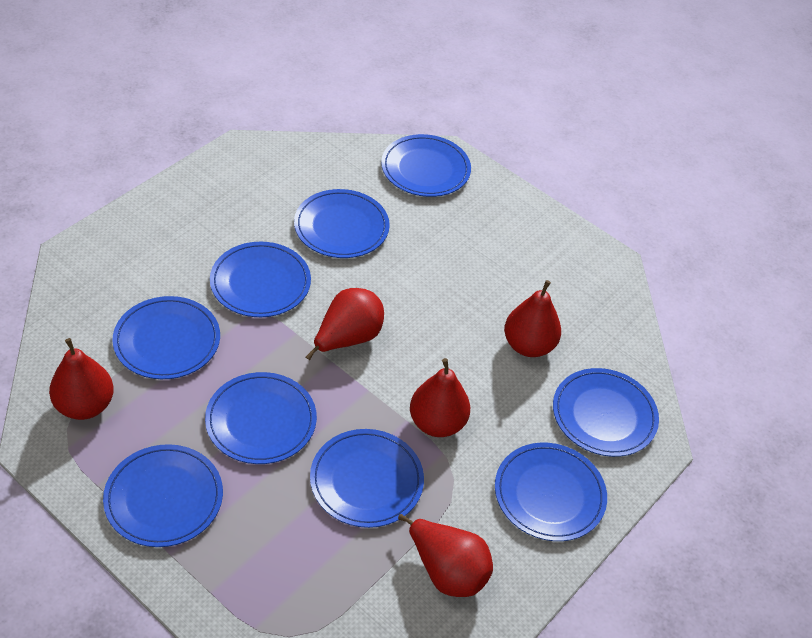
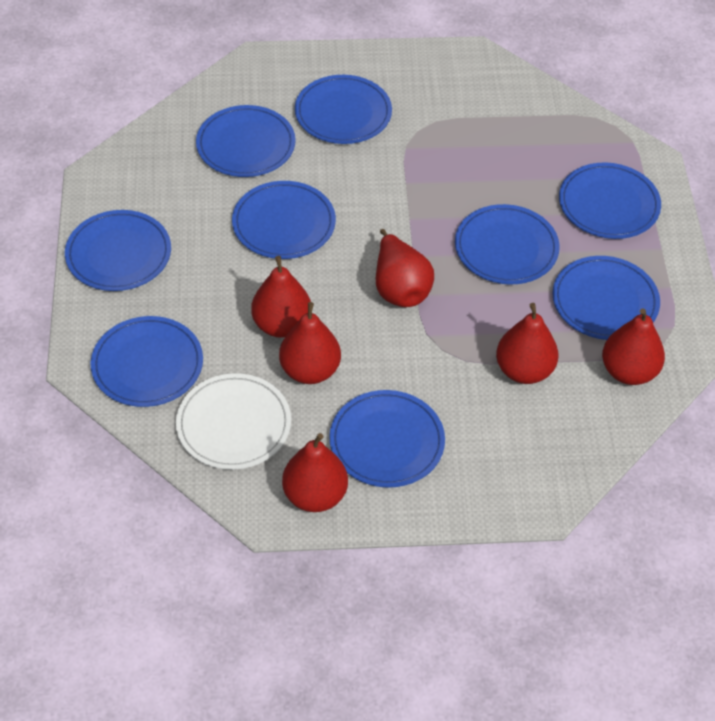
red pear: [49,338,114,420] [306,288,384,360] [398,514,493,597] [410,358,470,437] [504,280,561,357] = 5 -> [251,256,311,338] [279,302,341,384] [282,433,348,512] [376,229,434,307] [496,303,558,384] [602,308,665,385] = 6
white plate: none = 0 -> [176,373,291,470] = 1

